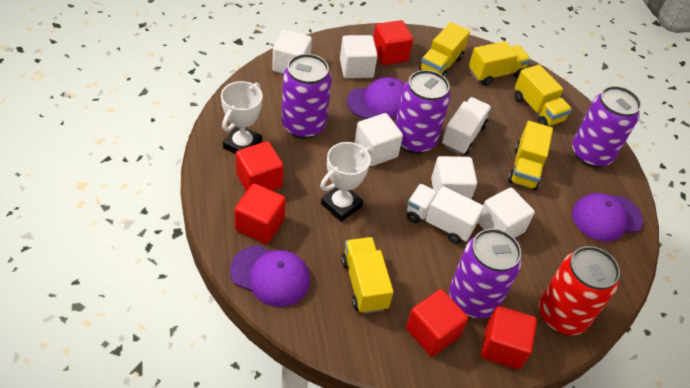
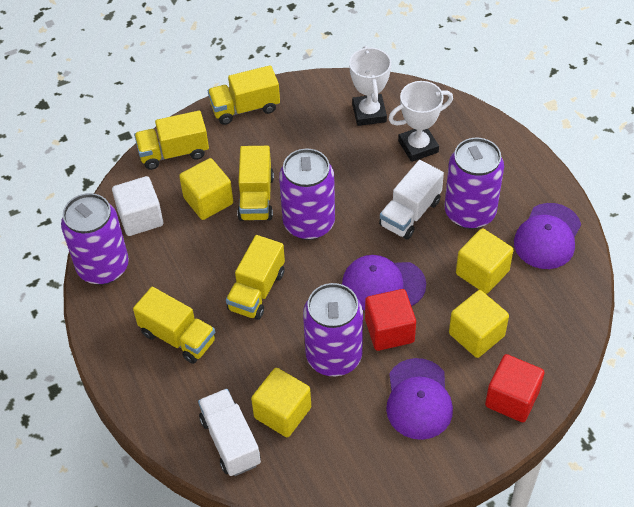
red can: [539,246,620,335] = 1 -> none = 0
red cube: [234,184,286,244] [236,141,284,192] [373,20,413,65] [406,289,468,356] [481,306,537,369] = 5 -> [365,289,416,351] [485,354,545,422] = 2
white cube: [272,30,312,74] [340,35,378,78] [354,113,403,166] [431,156,477,199] [478,188,535,238] = 5 -> [112,176,163,236] = 1
yellow cube: none = 0 -> [179,158,233,220] [251,368,311,437] [449,290,509,358] [456,228,514,294] = 4

